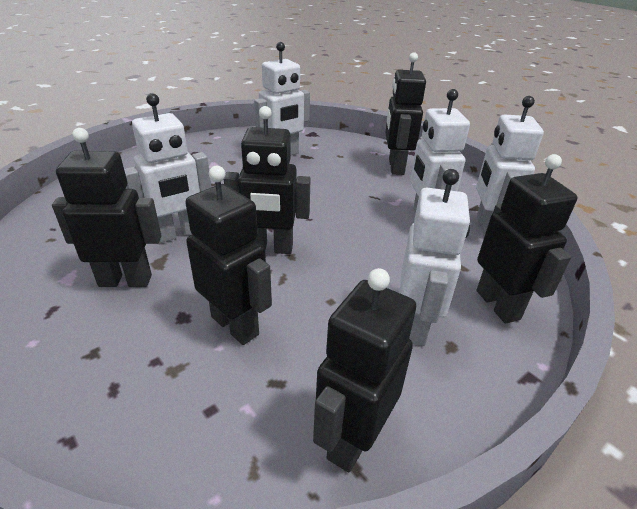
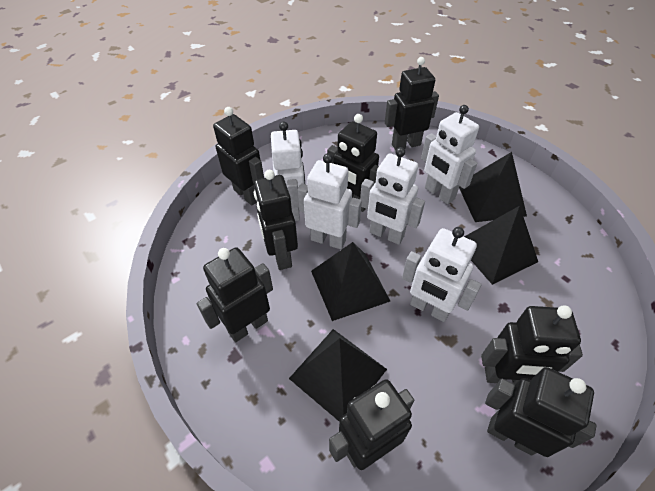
black pyramid: none = 0 -> [289,329,387,421] [311,242,390,321] [459,152,527,222] [464,206,538,285] = 4
black robot: [52,128,162,287] [185,166,272,345] [224,106,311,254] [313,268,416,472] [385,52,426,175] [477,154,578,324] = 6 -> [197,247,273,342] [213,107,264,205] [254,170,298,270] [327,114,379,212] [329,379,414,470] [385,57,439,150] [481,305,583,384] [485,367,597,457] = 8

